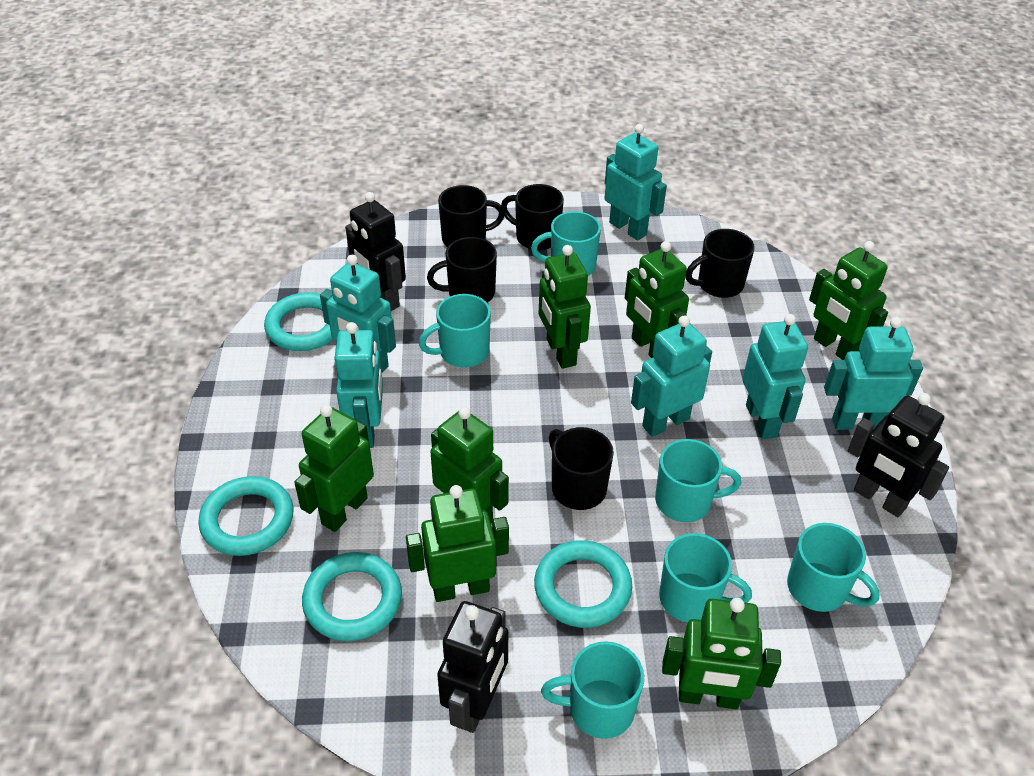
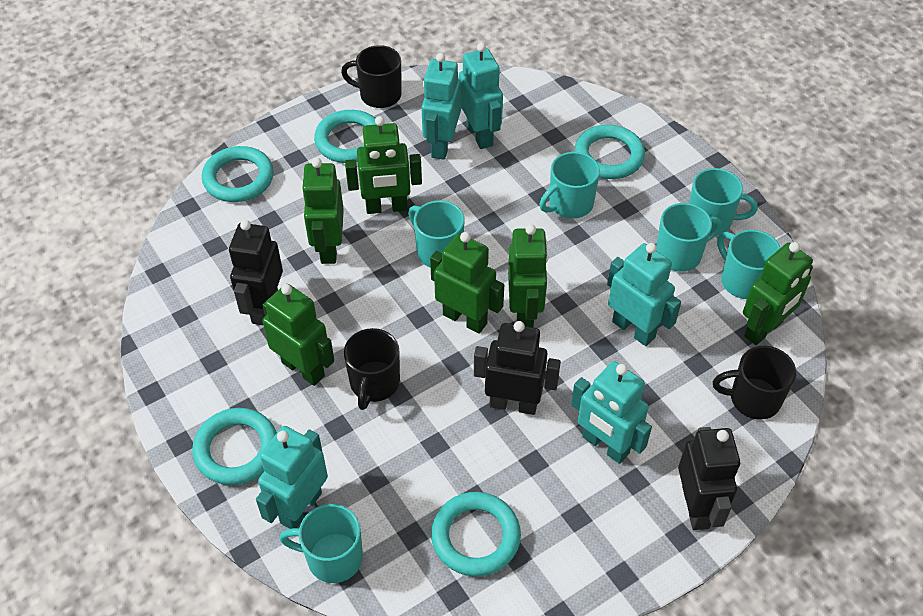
black mug: [427,237,497,302] [438,185,505,247] [501,184,564,250] [549,427,614,510] [686,229,755,298] = 5 -> [341,45,402,108] [344,328,400,410] [713,346,796,420] = 3
green robot: [294,404,374,532] [406,485,509,602] [430,407,509,523] [539,245,591,369] [625,241,689,358] [662,598,781,709] [809,241,888,360] = 7 -> [262,284,334,386] [301,158,344,264] [345,116,422,214] [430,232,504,334] [508,224,548,327] [743,242,813,345] = 6
turquoise ring: [198,476,294,556] [264,292,334,351] [302,552,402,641] [534,540,632,628] = 4 -> [192,408,277,485] [202,146,274,202] [314,110,376,163] [431,492,521,577] [575,125,645,179] = 5
turquoise robot: [320,255,396,372] [335,322,383,448] [605,124,667,241] [631,316,712,437] [743,314,808,439] [824,317,923,430] = 6 -> [256,426,328,529] [421,53,461,160] [459,43,503,149] [571,361,652,464] [607,243,681,346] = 5

